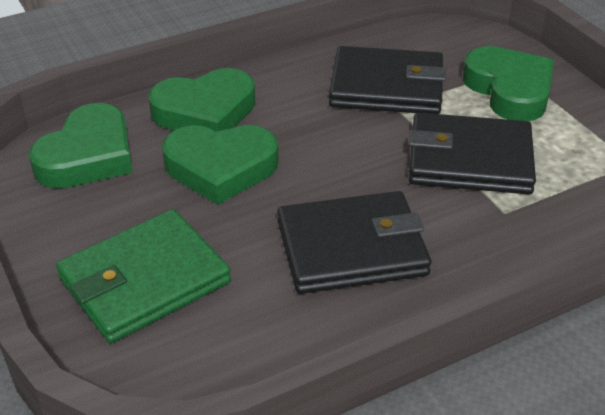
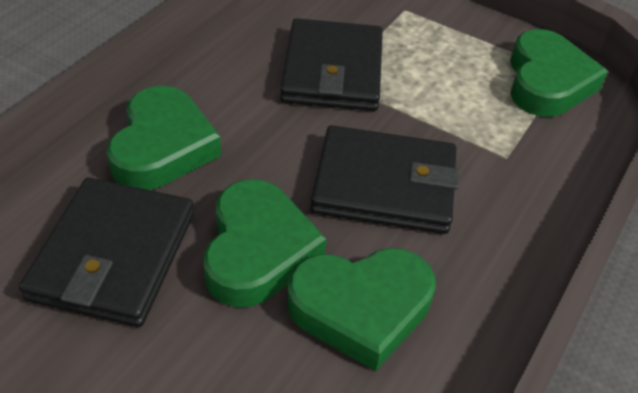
green wallet: [56,209,231,343] = 1 -> none = 0

